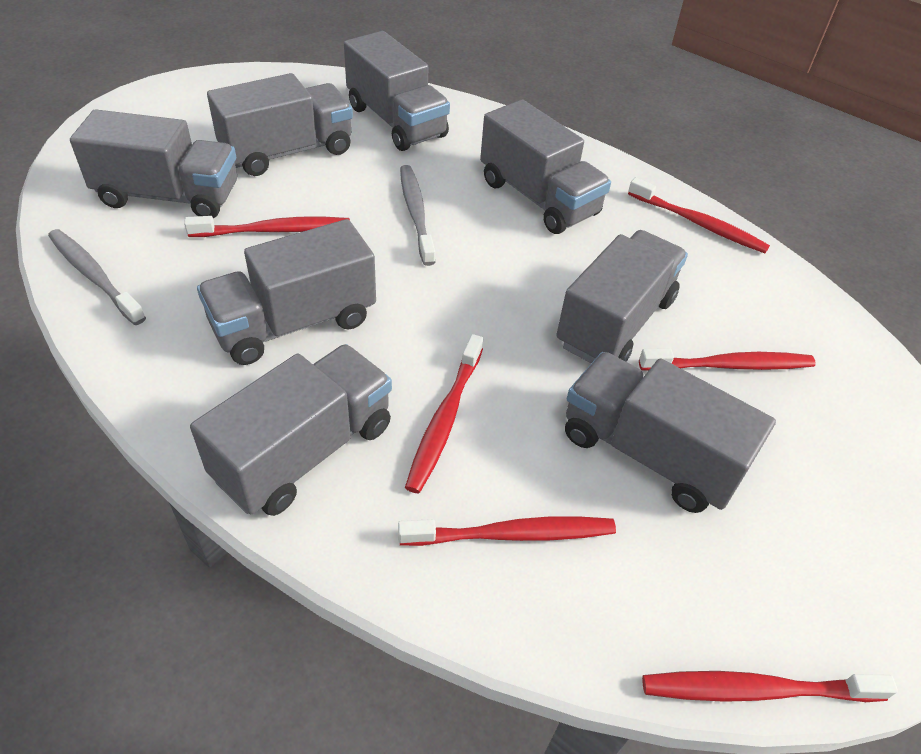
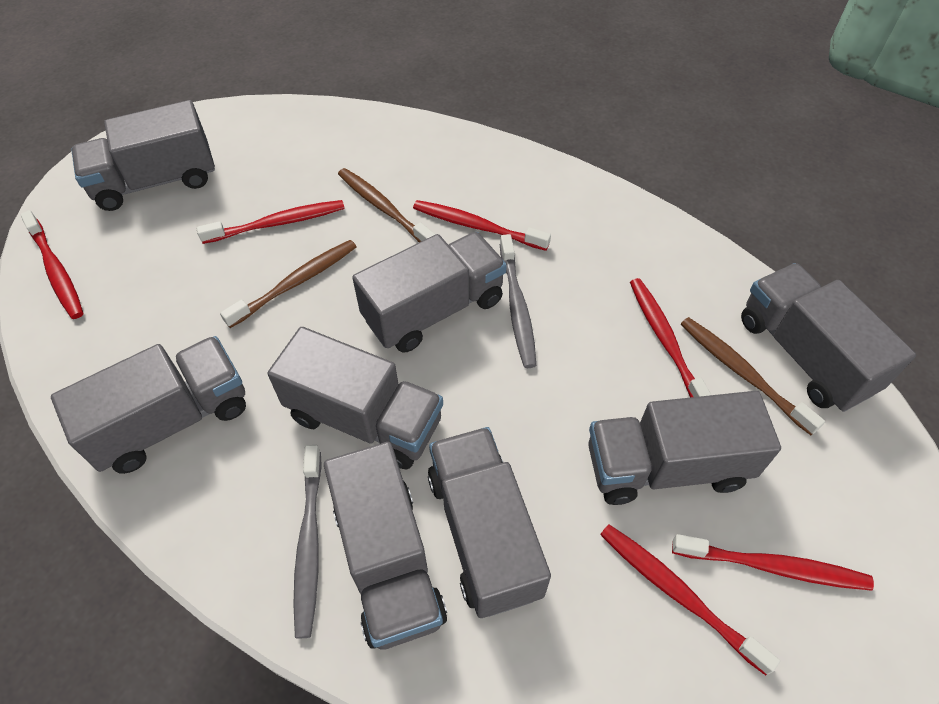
brown toothbrush: none = 0 -> [220,240,357,328] [338,168,436,242] [681,317,825,435] = 3

